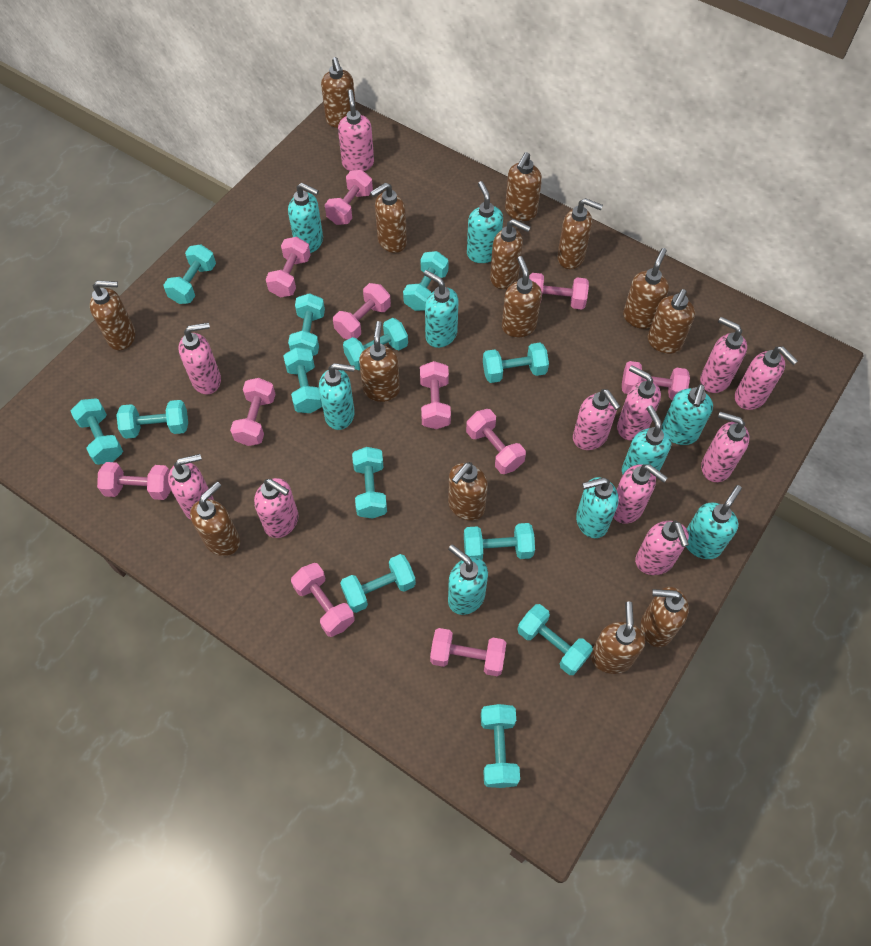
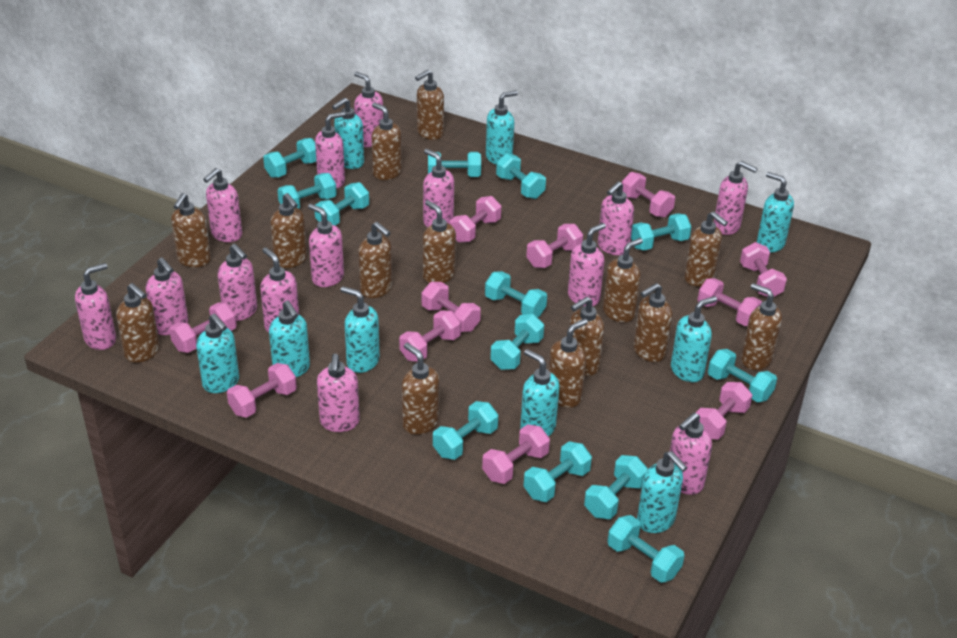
pink soap dispenser: [168,454,214,520] [178,322,221,394] [254,478,298,538] [338,89,374,171] [573,389,621,450] [613,464,668,524] [617,366,661,441] [635,521,689,575] [700,317,747,393] [701,412,749,482] [735,346,798,410] = 11 -> [75,263,116,350] [146,257,188,335] [203,168,242,242] [218,244,257,321] [260,247,299,332] [308,204,344,287] [315,112,345,188] [317,354,360,432] [354,72,383,147] [423,149,454,227] [568,223,606,306] [598,181,634,255] [670,413,712,495] [714,161,758,235] = 14

